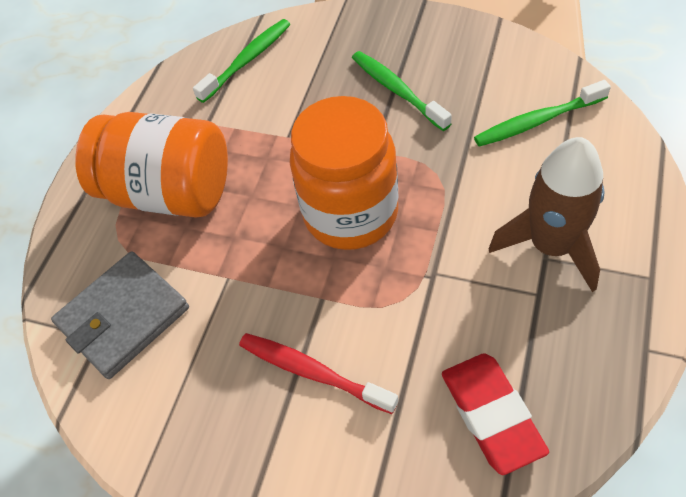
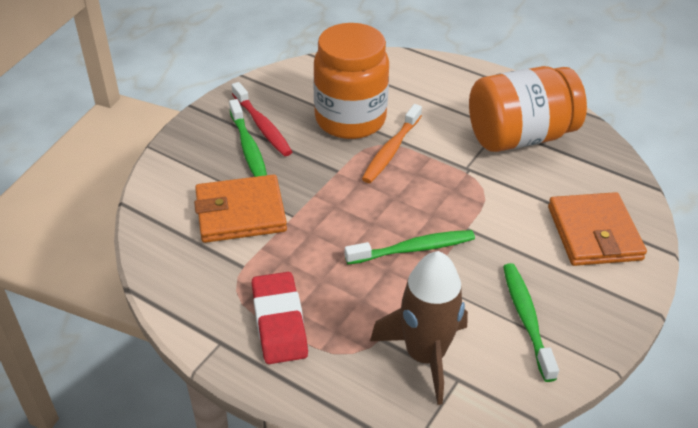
grey wallet: [51,251,189,379] = 1 -> none = 0
orange toothbrush: none = 0 -> [362,104,422,183] = 1
orange wallet: none = 0 -> [194,174,287,243] [548,192,647,266] = 2

